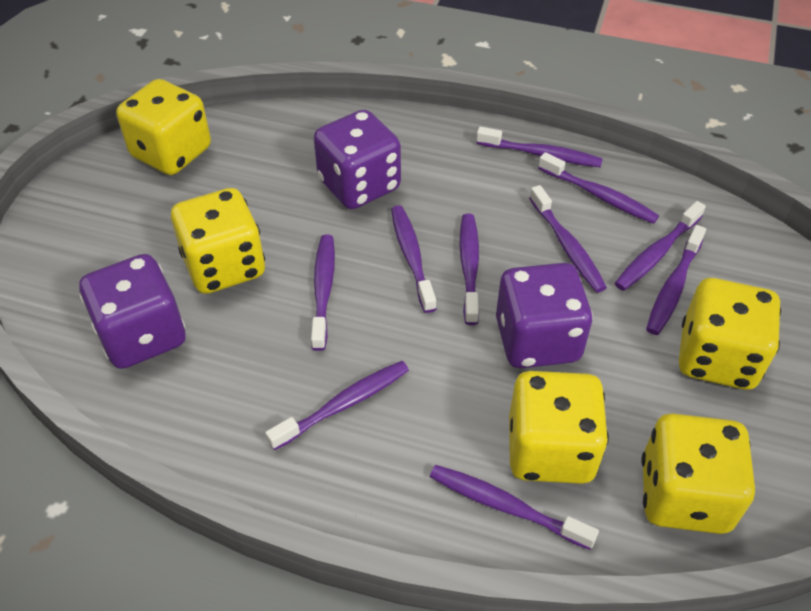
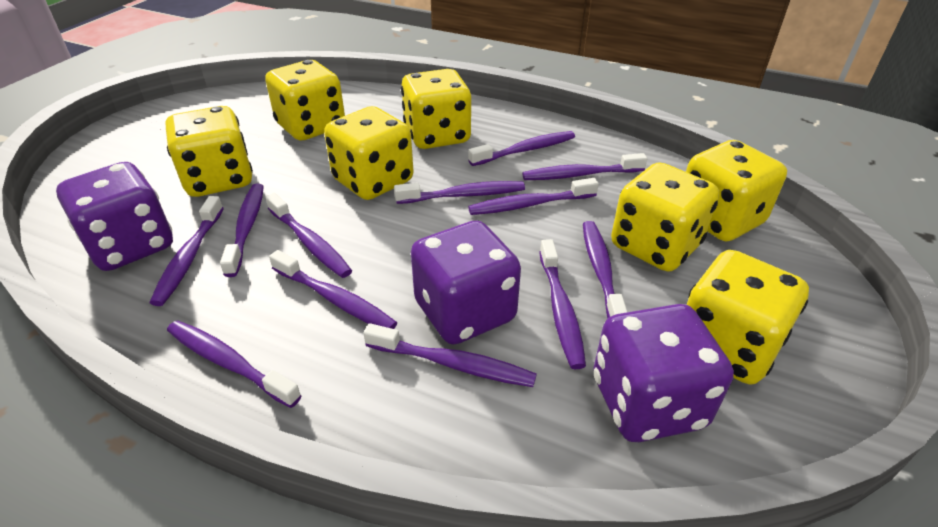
purple toothbrush: [265,361,409,450] [311,235,335,351] [391,206,436,313] [430,465,599,550] [459,214,479,325] [476,127,603,167] [529,185,607,292] [538,152,659,224] [615,201,706,291] [646,225,706,335] = 10 -> [150,196,224,306] [167,320,302,408] [220,183,264,277] [265,193,352,278] [269,250,397,329] [364,323,537,387] [394,181,525,204] [468,131,575,166] [468,178,599,215] [522,153,647,180] [539,239,586,369] [583,221,627,318] = 12
yellow dice: [116,79,211,175] [171,188,265,294] [509,371,609,484] [641,413,755,534] [679,278,781,390] = 5 -> [166,106,253,197] [265,60,345,141] [324,106,414,200] [401,69,471,149] [611,162,719,272] [686,140,787,241] [687,250,809,384] = 7

